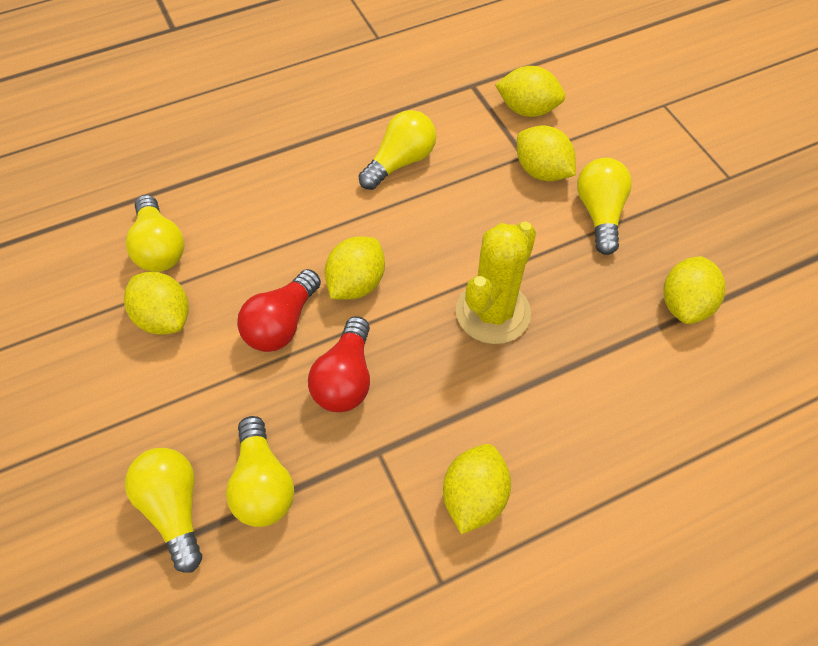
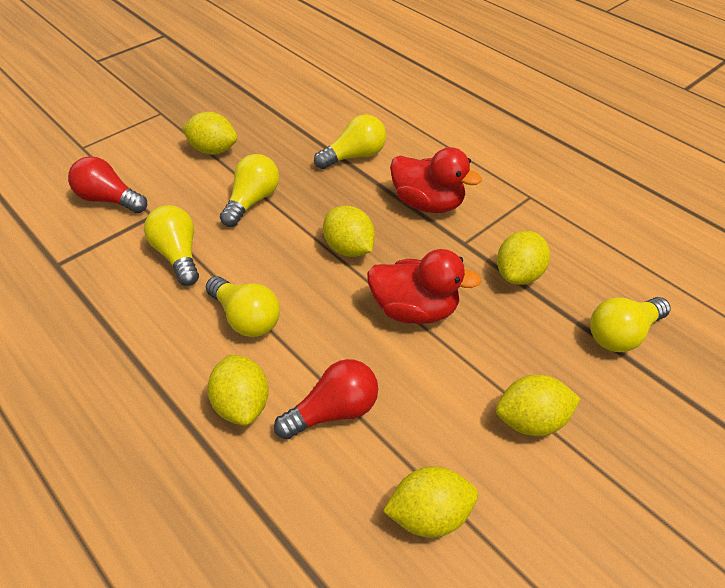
red duck: none = 0 -> [367,249,481,324] [390,147,482,213] = 2
yellow cactus: [456,222,536,344] = 1 -> none = 0

